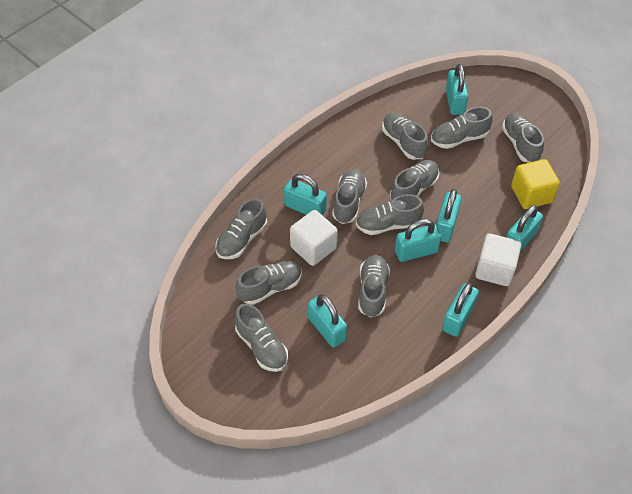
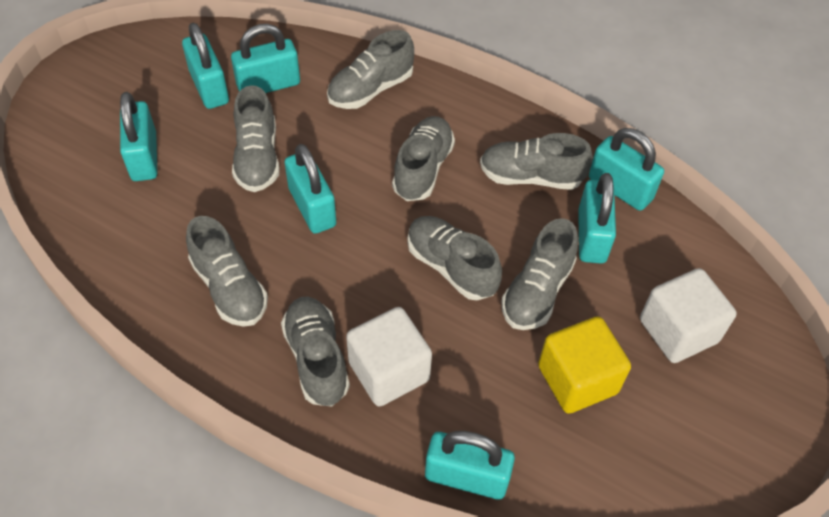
grey shoe: [215,198,267,259] [235,304,288,372] [236,261,302,305] [332,169,367,224] [356,194,424,235] [358,255,390,318] [382,112,428,160] [390,160,439,200] [431,107,493,149] [502,113,544,163] = 10 -> [186,216,268,327] [232,85,279,192] [281,297,350,406] [327,30,414,109] [392,116,455,201] [407,216,502,300] [480,133,593,190] [502,218,578,330] = 8

